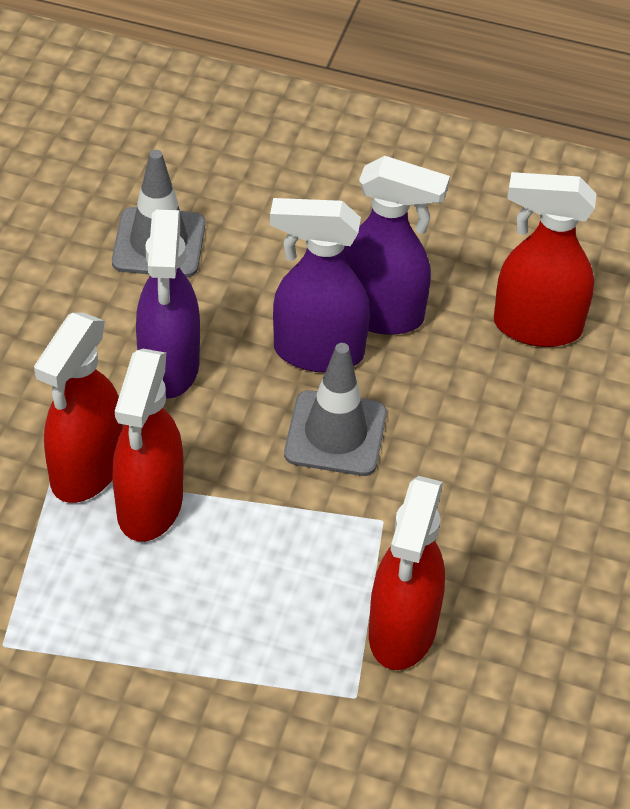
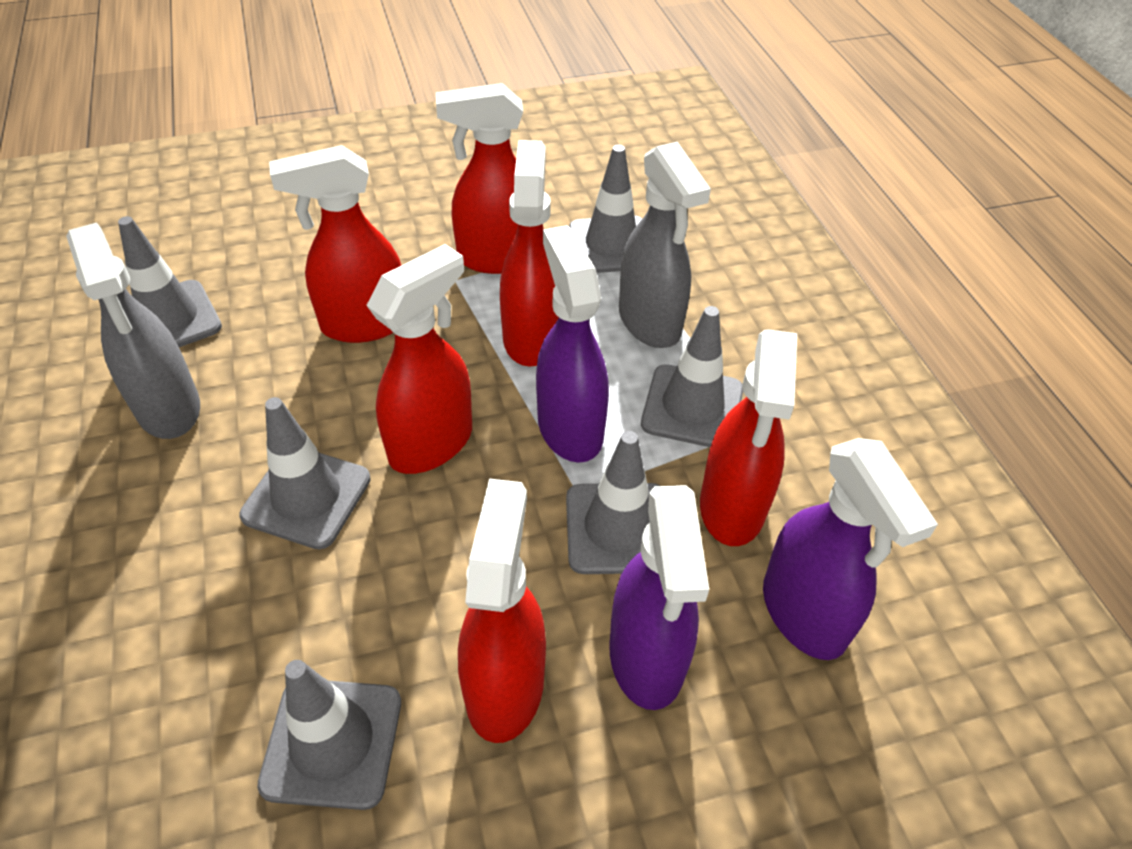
grey spray bottle: none = 0 -> [66,223,200,439] [619,142,711,348] = 2
grey traffic cone: [112,150,206,277] [284,343,387,476] = 2 -> [118,216,222,347] [239,397,371,549] [257,660,401,810] [566,431,660,574] [569,145,642,273] [641,306,743,447] = 6
red spray bottle: [34,313,123,503] [112,349,184,542] [369,476,445,670] [494,172,597,347] = 4 -> [269,145,401,343] [366,244,472,474] [436,83,523,274] [458,479,546,743] [500,140,559,366] [700,329,797,546] = 6

